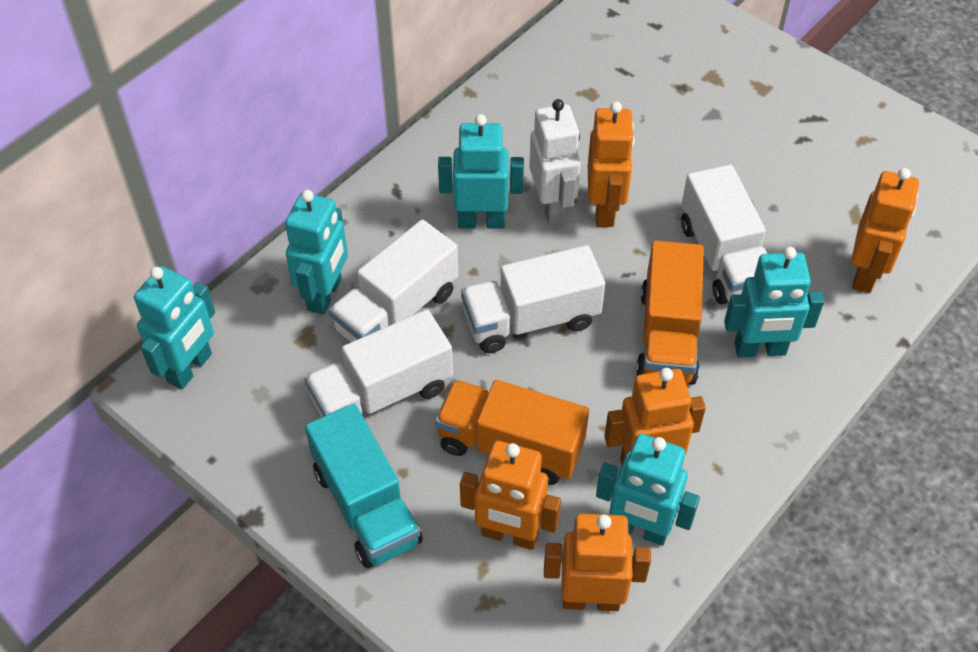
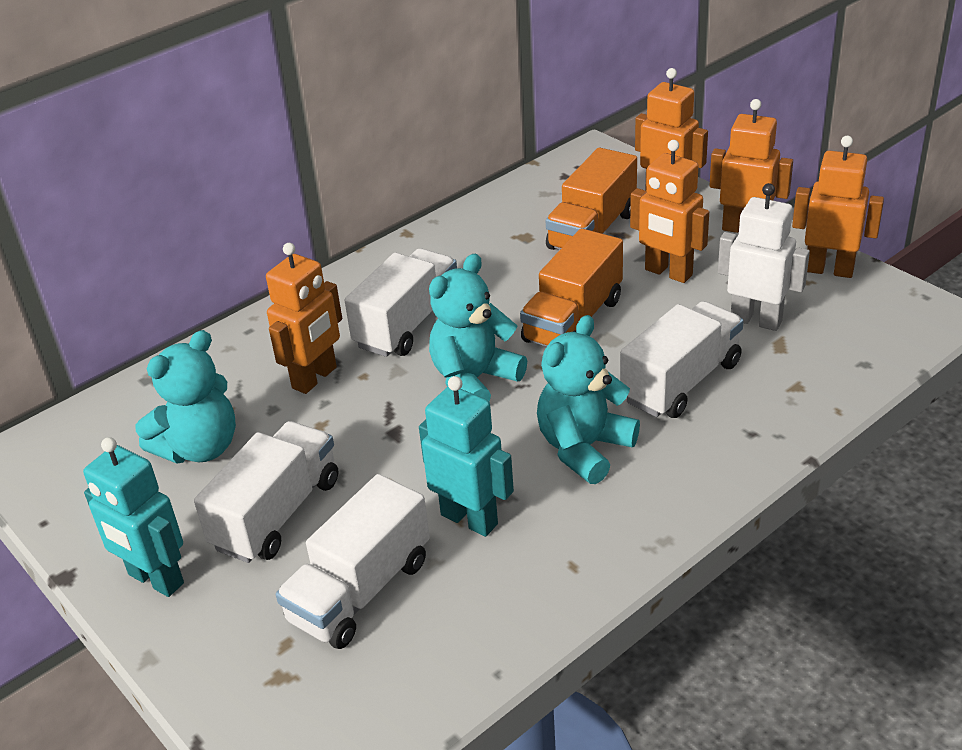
turquoise robot: [134,266,215,389] [285,190,348,315] [438,114,524,229] [596,434,700,546] [724,247,824,357] = 5 -> [83,437,184,597] [419,376,514,537] = 2
turquoise teddy bear: none = 0 -> [136,330,236,463] [429,254,527,402] [537,315,640,484] = 3
turquoise truck: [305,404,423,568] = 1 -> none = 0

